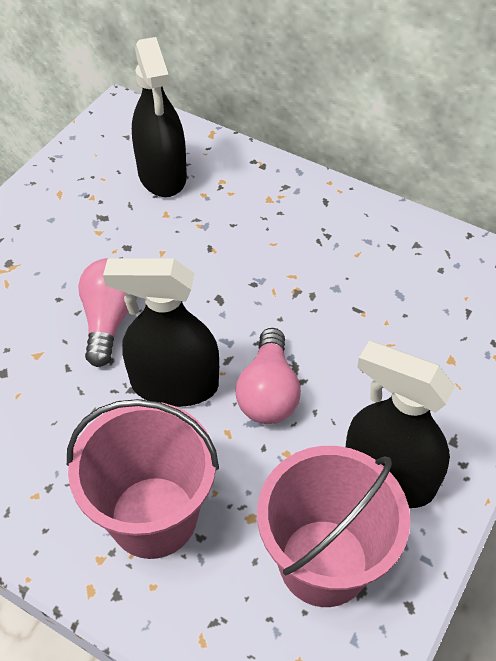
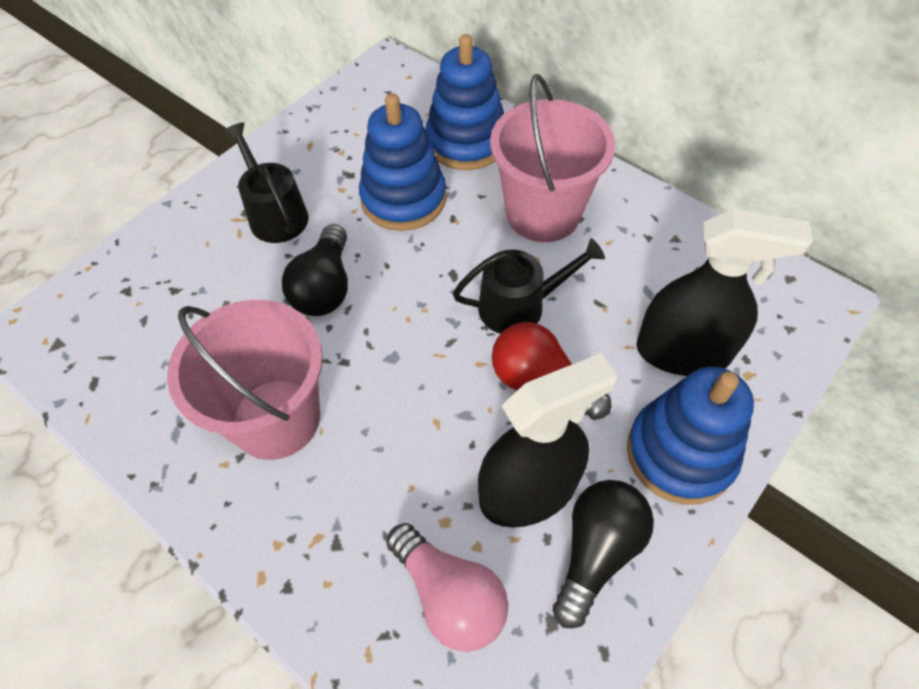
black light bulb: none = 0 -> [282,224,348,316] [553,480,654,629] = 2
black spray bottle: [103,258,219,407] [132,37,187,197] [346,341,455,508] = 3 -> [478,353,617,527] [636,209,813,376] = 2
black watering can: none = 0 -> [224,122,309,243] [453,238,605,334] = 2
blue stacking toy: none = 0 -> [359,93,446,231] [426,34,504,170] [627,367,754,505] = 3
pink light bulb: [78,258,137,367] [235,328,301,424] = 2 -> [386,523,508,652] = 1
red light bulb: none = 0 -> [492,322,611,420] = 1

